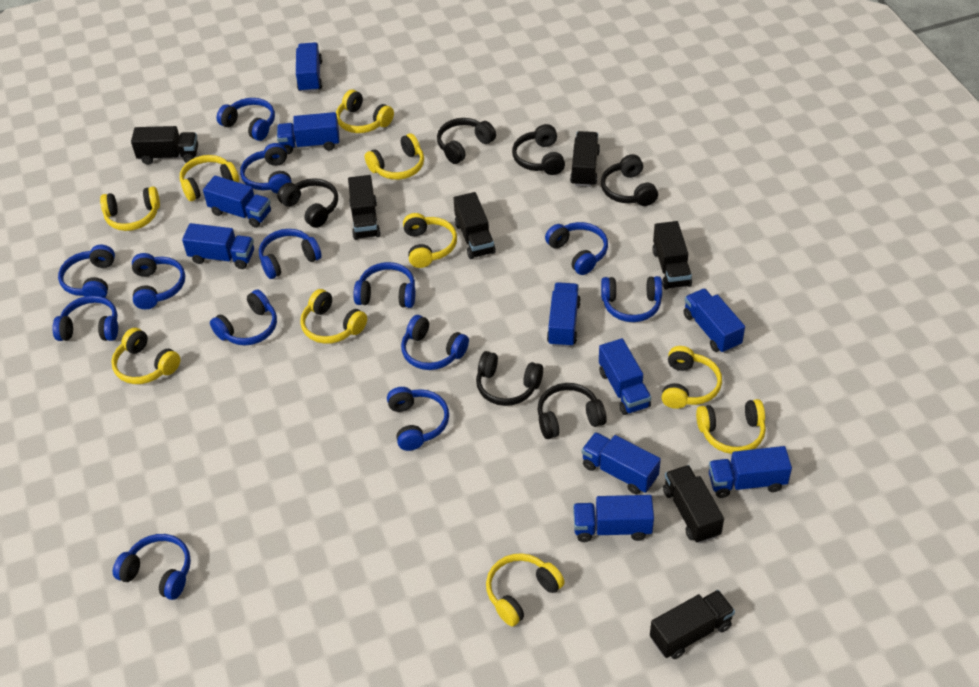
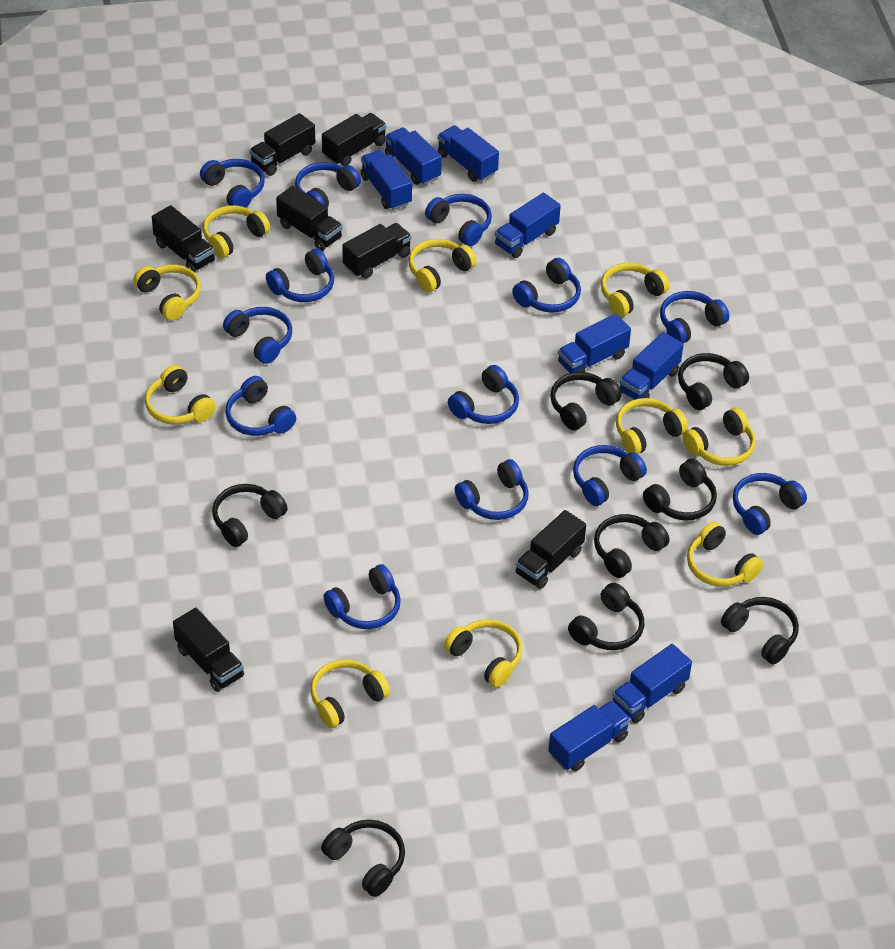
black headphones: [277,178,338,228] [437,118,496,164] [476,351,543,406] [512,124,565,175] [538,383,607,439] [601,154,658,206] = 6 -> [212,484,288,547] [321,820,405,897] [550,372,622,431] [568,583,644,650] [594,514,670,578] [643,459,717,521] [678,353,749,410] [721,597,799,665] = 8
blue truck: [182,223,254,269] [203,176,271,228] [277,112,339,154] [296,42,322,93] [547,282,581,347] [573,495,654,542] [582,432,661,494] [599,338,651,415] [683,288,745,353] [709,446,792,498] = 10 -> [361,150,412,210] [385,127,442,185] [438,125,499,182] [495,193,561,258] [548,700,631,771] [558,314,631,373] [612,644,692,723] [619,332,684,400] = 8

